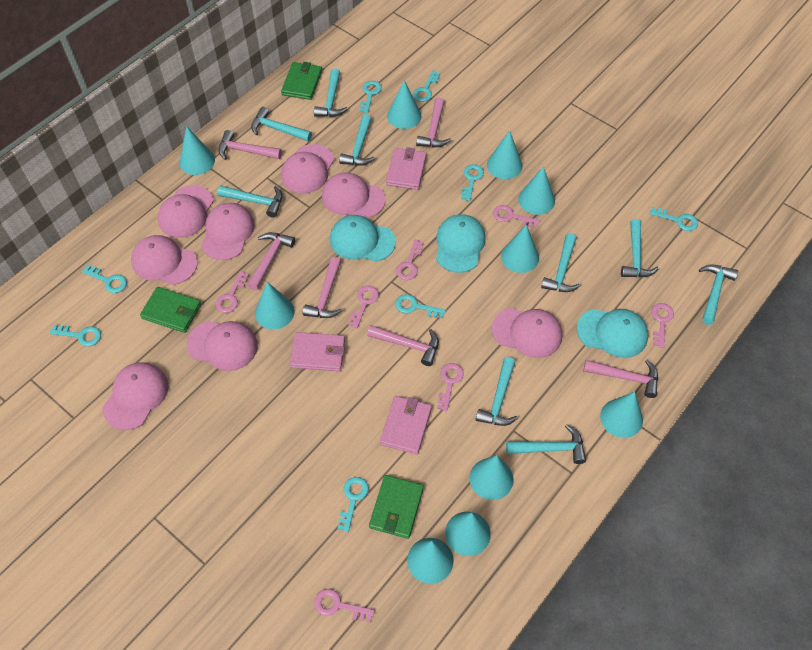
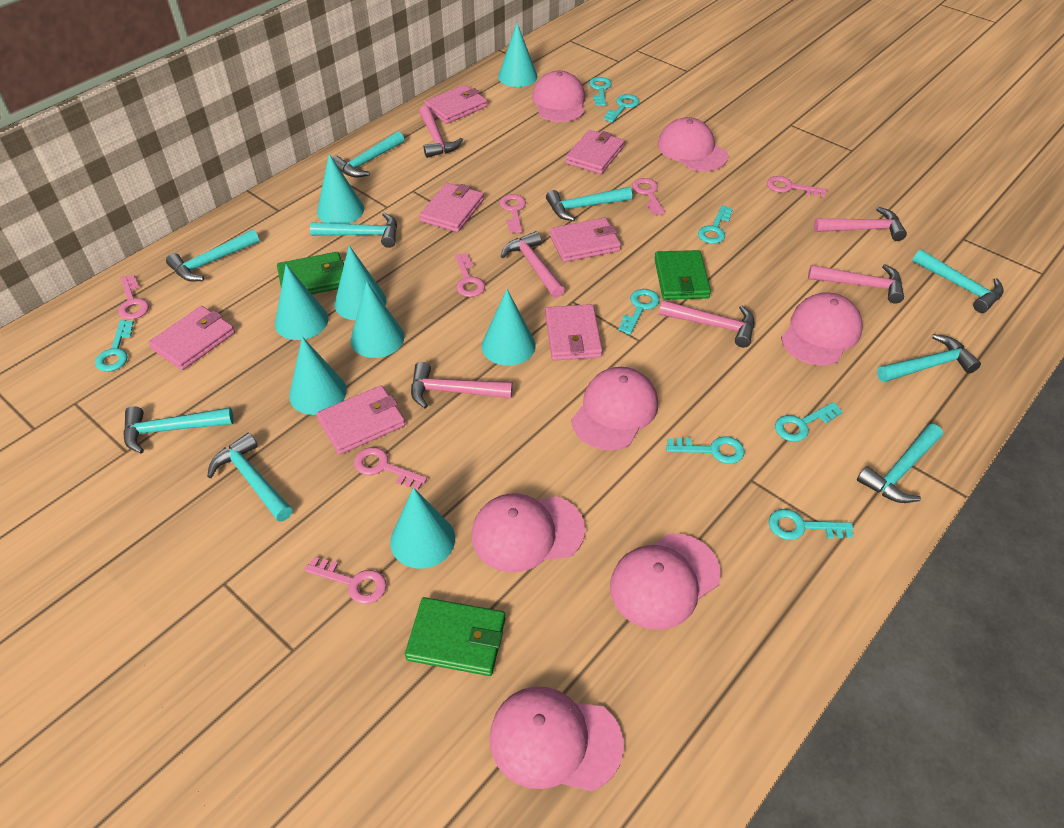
pink cap: [102,362,169,430] [131,235,198,285] [158,185,214,238] [187,321,258,371] [201,203,255,260] [281,144,334,193] [322,172,385,218] [492,308,562,358] = 8 -> [472,493,585,572] [489,687,623,791] [532,70,585,122] [572,367,658,450] [610,534,721,630] [658,117,728,171] [781,292,863,366] = 7
pink wallet: [290,332,345,371] [380,396,432,454] [386,147,427,190] = 3 -> [148,306,235,370] [317,385,405,455] [419,183,484,232] [424,85,487,124] [545,304,603,361] [550,217,621,262] [565,130,625,174] = 7
turquoise cap: [330,215,396,262] [436,214,486,273] [577,309,648,358] = 3 -> none = 0
turquoise cone: [179,126,215,175] [255,282,295,329] [387,80,422,129] [407,538,454,584] [445,512,491,556] [470,455,513,500] [487,130,523,179] [501,225,539,273] [518,166,555,215] [600,392,643,438] = 10 -> [275,264,328,340] [289,337,347,415] [317,154,364,224] [334,245,387,320] [350,281,405,358] [390,487,455,569] [482,289,536,366] [498,23,537,87] = 8

